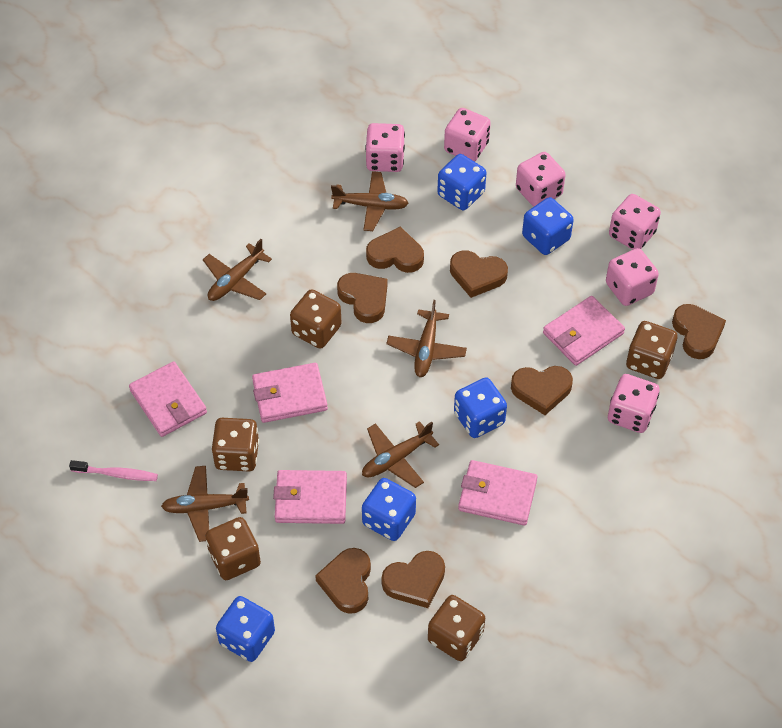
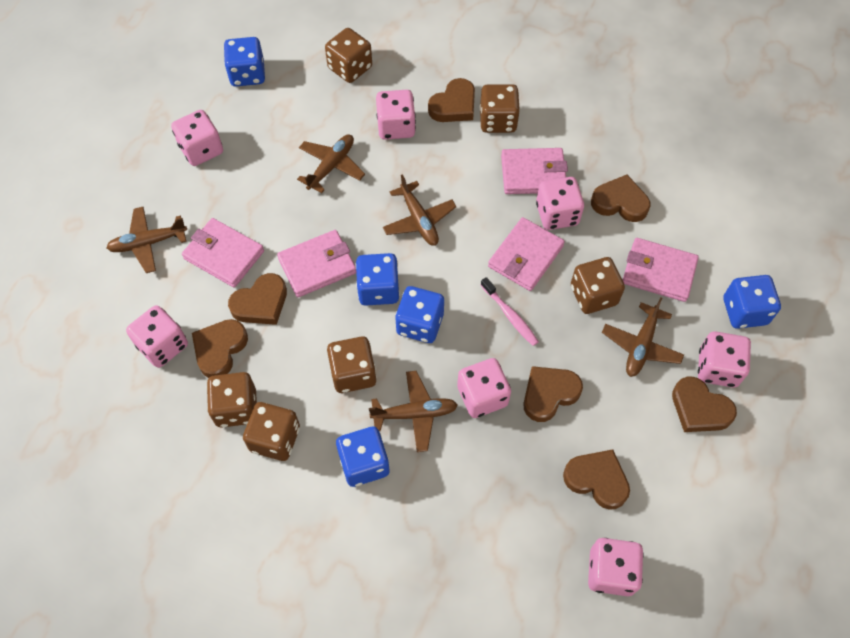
brown dice: [205,517,261,580] [211,418,259,472] [290,289,341,349] [428,595,485,661] [626,321,678,379] = 5 -> [207,372,257,427] [243,402,300,461] [325,28,372,83] [327,336,377,393] [480,84,520,133] [571,257,625,314] = 6
pink dice: [365,123,405,172] [444,108,491,162] [516,152,566,207] [606,248,659,306] [608,374,660,433] [609,194,661,250] = 6 -> [126,305,188,368] [171,110,223,166] [376,90,416,140] [457,358,511,418] [536,177,584,230] [588,538,643,596] [698,331,751,388] = 7

